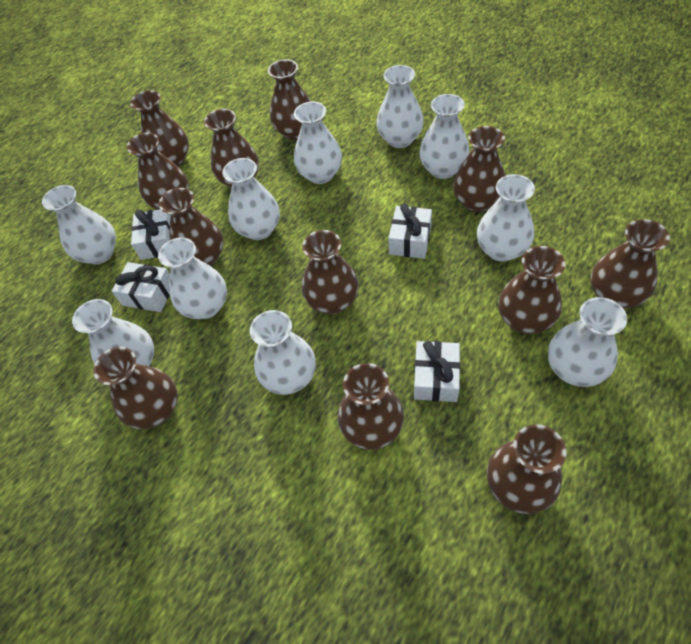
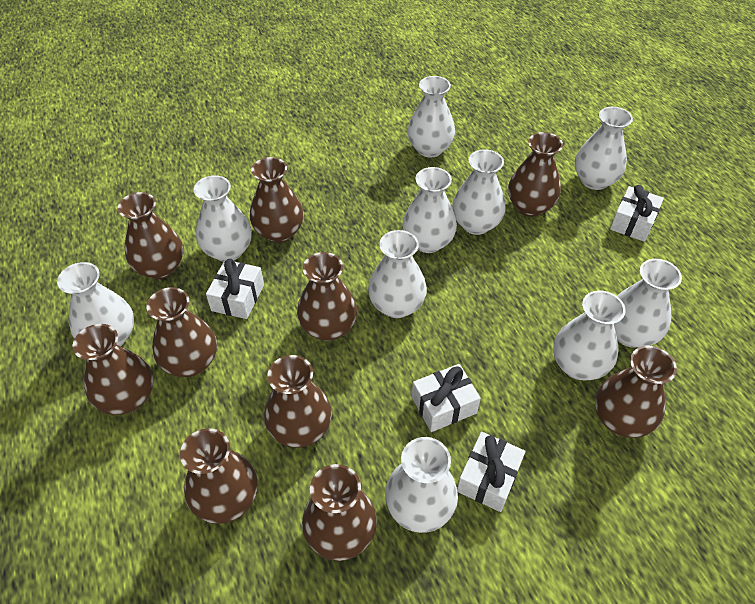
brown vase: [93,347,178,429] [127,132,189,210] [130,90,189,167] [159,188,223,266] [204,109,259,188] [268,59,311,140] [302,230,359,314] [338,363,404,450] [453,126,506,212] [487,424,567,514] [498,246,565,334] [591,219,670,309] = 12 -> [73,324,153,415] [118,192,183,279] [146,287,217,377] [180,428,257,524] [250,157,304,243] [264,355,332,448] [297,252,357,341] [302,464,377,561] [508,132,563,217] [595,346,677,438] = 10

